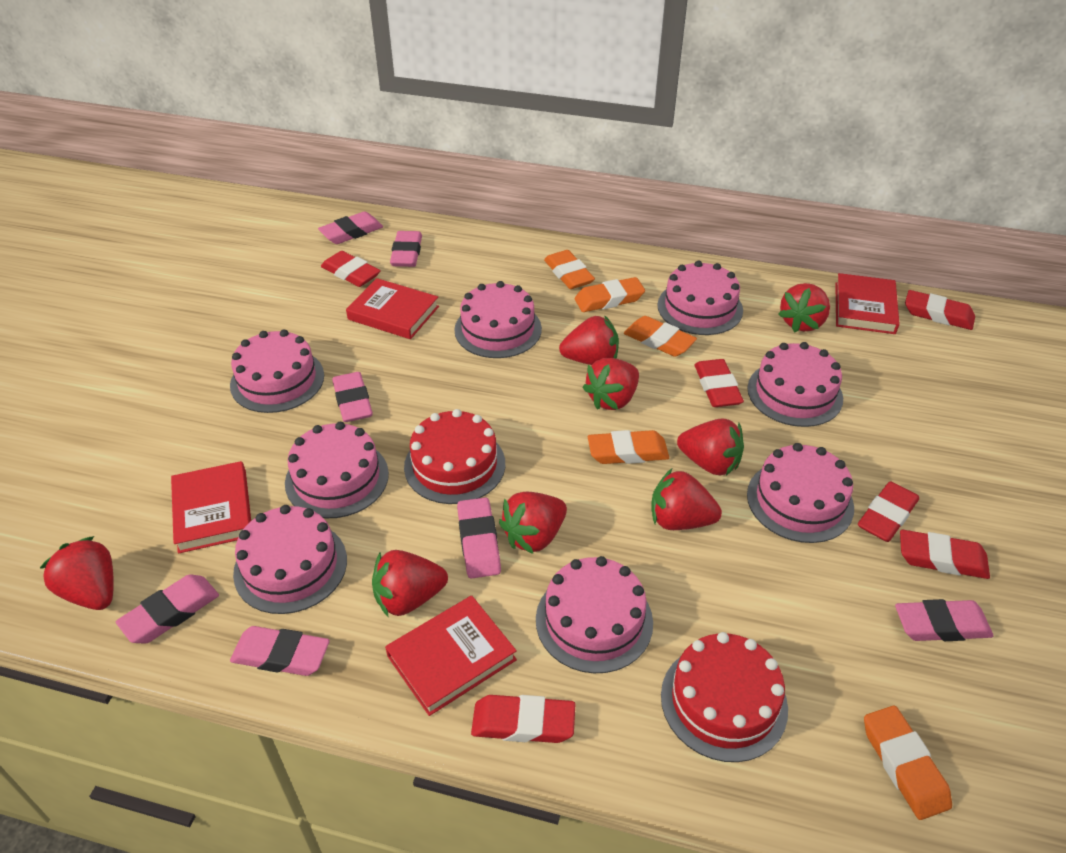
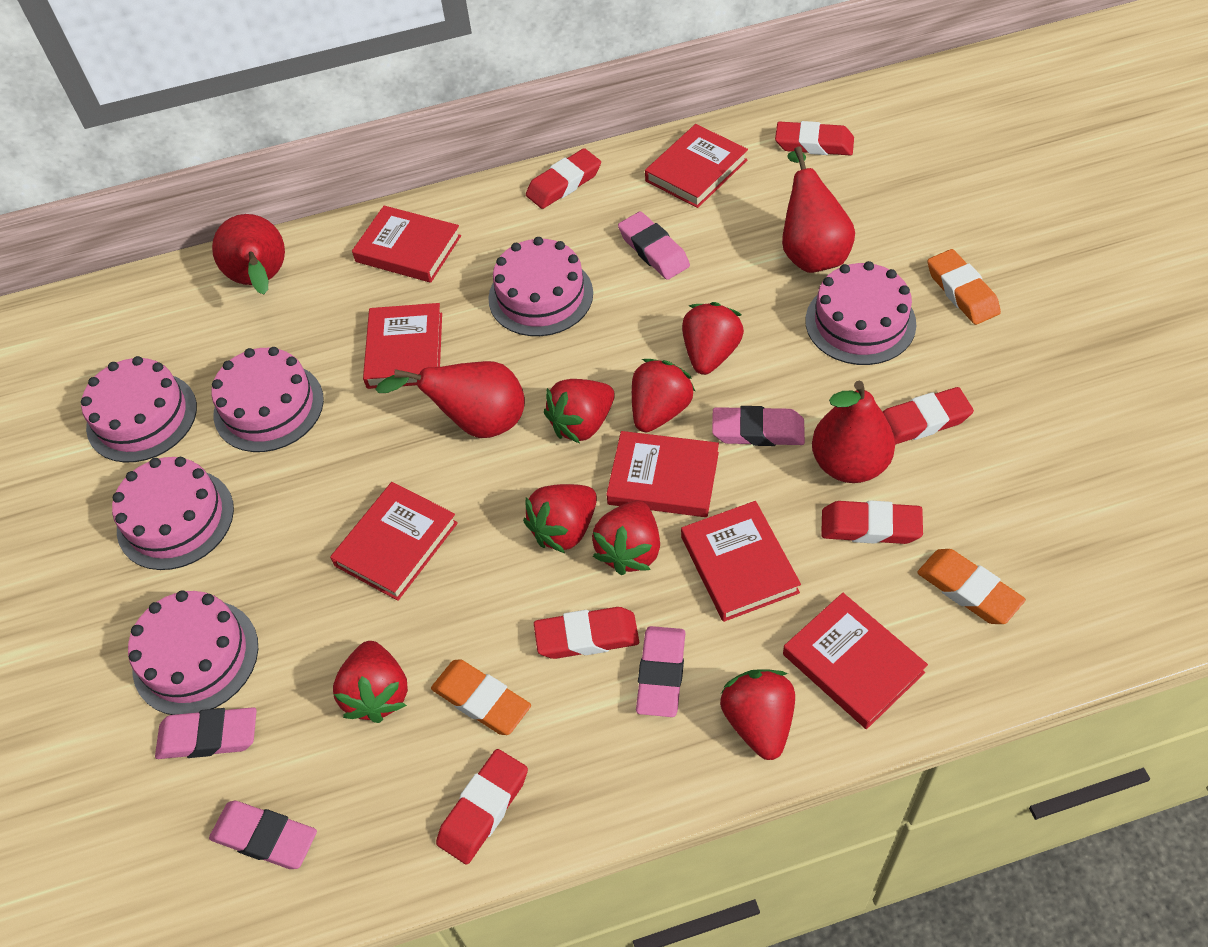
orange eraser: [544,250,595,289] [575,277,645,312] [588,430,669,464] [624,316,697,357] [864,706,952,820] = 5 -> [431,659,531,735] [917,549,1025,624] [928,249,1001,325] = 3
pink cake: [230,329,324,413] [233,505,347,614] [285,422,389,518] [454,281,542,358] [536,556,653,673] [657,261,743,335] [747,342,843,427] [747,443,854,543] = 8 -> [81,356,197,463] [112,457,234,570] [128,590,258,715] [212,347,324,452] [488,237,593,336] [805,261,916,365] = 6
pink eraser: [116,575,219,644] [230,626,330,676] [318,211,383,244] [332,372,373,422] [390,231,422,267] [457,497,501,579] [895,599,993,641] = 7 -> [155,707,257,759] [209,801,317,869] [618,211,690,280] [636,626,685,717] [712,406,805,446] = 5
red book: [171,461,251,554] [346,278,439,339] [385,596,517,716] [835,273,900,334] = 4 -> [330,482,458,601] [352,206,461,283] [363,303,442,389] [606,431,719,517] [645,124,748,208] [681,501,801,622] [783,593,928,729] = 7
red cake: [404,409,505,504] [661,632,788,762] = 2 -> none = 0
red pear: none = 0 -> [212,214,285,294] [375,361,525,438] [782,146,855,273] [812,380,895,483] = 4
red strawberry: [40,536,114,610] [372,550,448,616] [499,492,567,554] [559,315,619,365] [582,358,639,410] [651,469,722,530] [677,418,744,476] [778,283,830,333] = 8 -> [333,641,408,723] [523,484,597,553] [544,379,615,443] [592,500,660,575] [632,359,695,432] [682,302,744,375] [720,669,795,760] = 7

